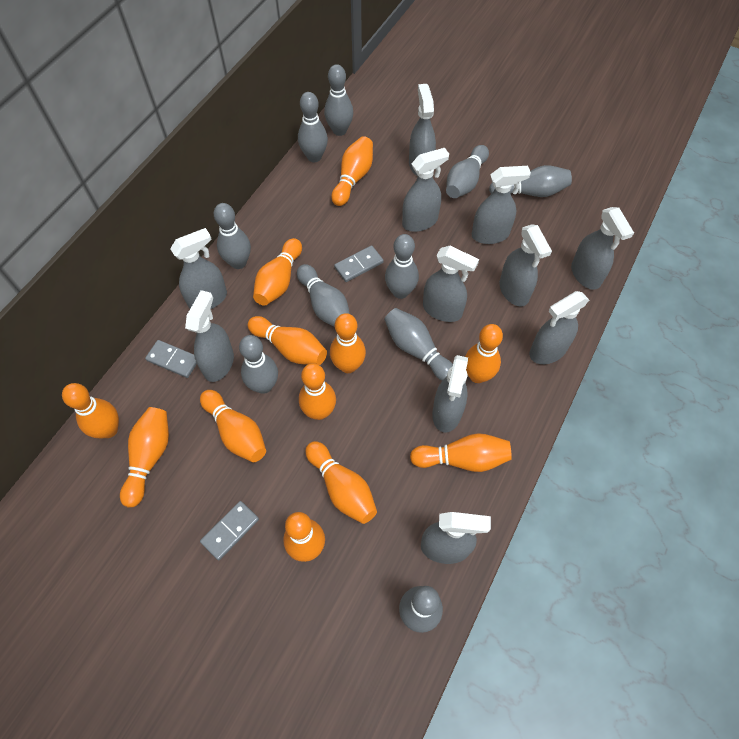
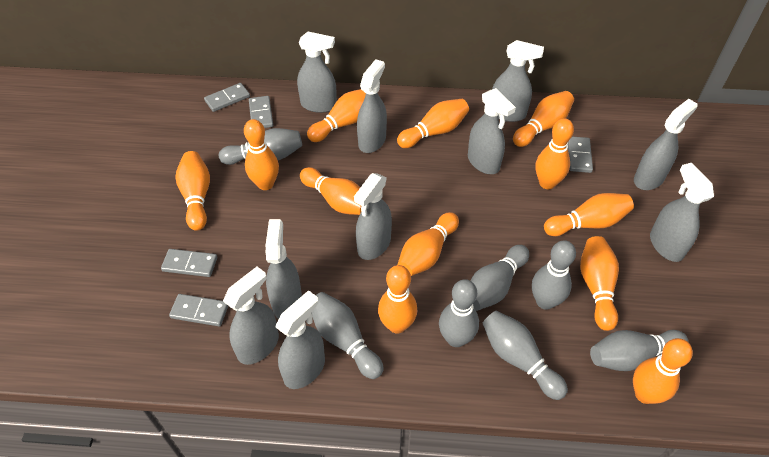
grey bowling pin: [214,203,251,269] [239,335,278,394] [297,264,350,327] [298,92,328,162] [324,64,353,136] [384,308,453,381] [385,234,419,299] [399,586,443,633] [446,145,489,198] [489,165,572,197] = 10 -> [219,128,302,165] [312,292,384,379] [439,279,479,347] [471,245,529,311] [482,311,568,400] [532,240,576,310] [590,330,688,371] = 7
grey domino: [145,340,197,378] [200,501,259,560] [334,245,384,282] = 3 -> [161,249,217,277] [169,294,228,326] [204,83,250,112] [249,96,273,128] [568,136,593,173] = 5
grey spray bottle: [170,228,227,309] [185,290,234,382] [402,148,449,232] [409,84,436,176] [421,512,491,564] [423,246,479,322] [432,355,468,433] [472,166,531,244] [499,224,552,306] [529,291,589,364] [571,207,634,290] = 11 -> [223,267,279,365] [265,219,302,319] [275,290,325,389] [297,32,337,113] [354,173,392,260] [357,59,387,153] [468,88,516,174] [492,40,544,122] [634,99,697,190] [650,163,714,262] = 10

